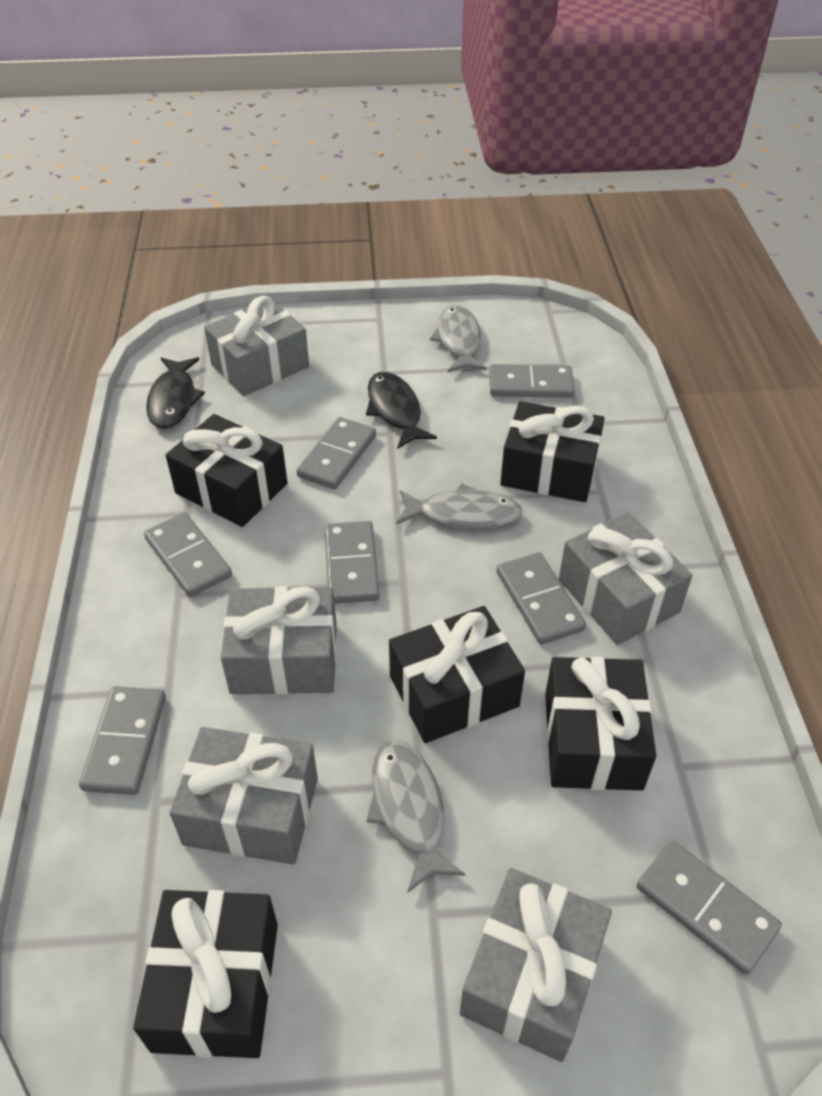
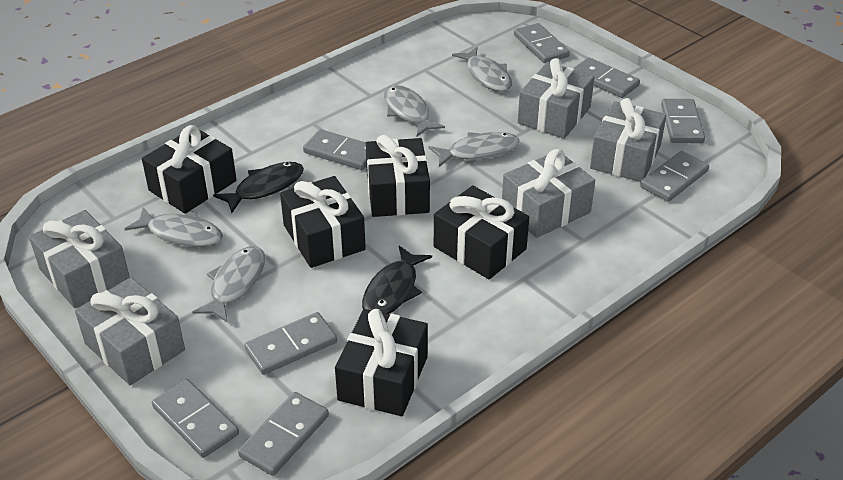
grey domino: [79,686,166,795] [144,512,232,597] [296,417,376,489] [325,521,380,604] [489,364,575,398] [497,552,586,645] [637,840,782,975] = 7 -> [152,379,239,458] [238,392,329,476] [245,312,337,375] [303,129,367,170] [514,23,570,63] [574,58,640,98] [640,151,709,202] [661,99,705,143] = 8
grey fish: [366,740,465,893] [396,483,523,529] [430,305,487,372] = 3 -> [125,208,223,247] [193,246,265,323] [384,85,445,137] [428,132,520,167] [452,47,512,92] = 5

